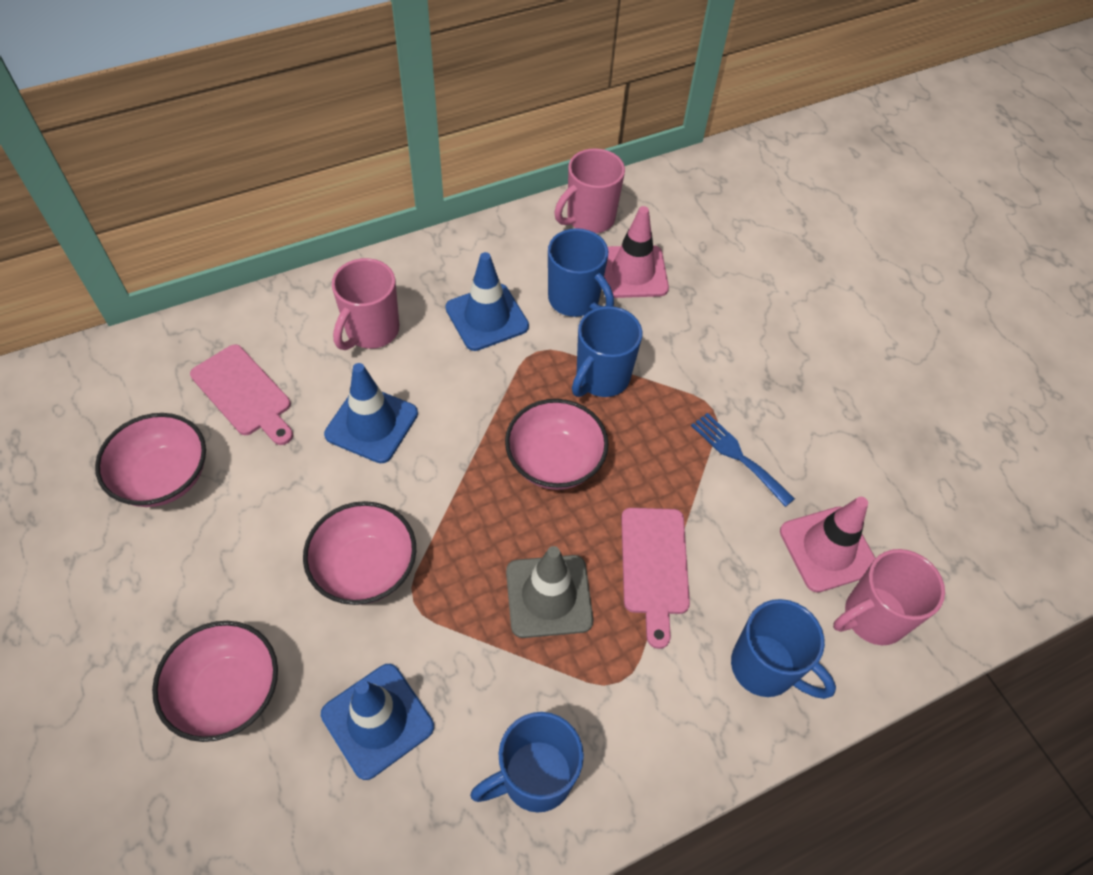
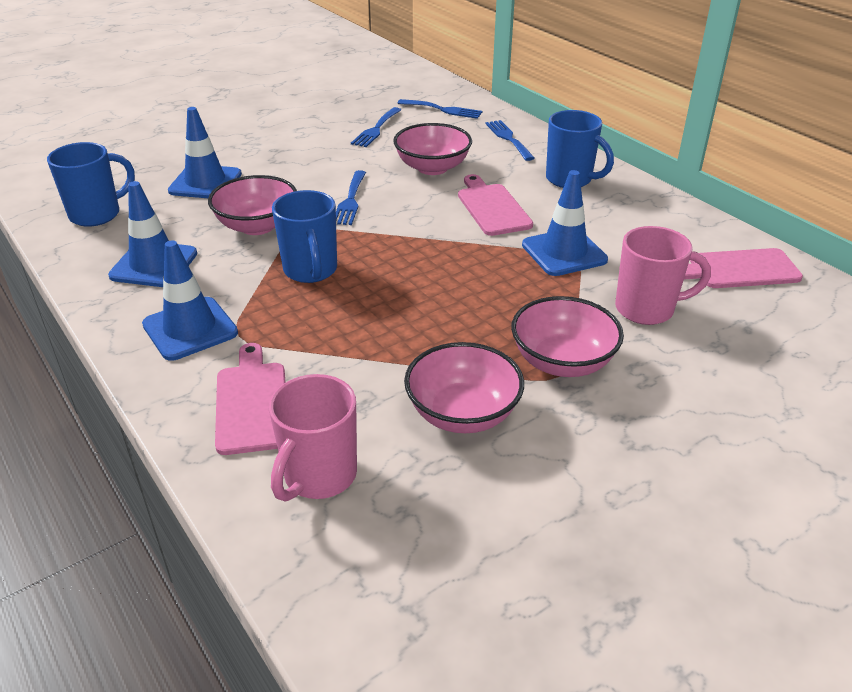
blue fork: [691,413,795,507] = 1 -> [336,170,366,225] [351,107,401,147] [397,99,482,119] [485,120,535,161] = 4
blue mug: [470,712,584,813] [548,228,614,317] [572,306,642,397] [731,599,836,699] = 4 -> [47,142,135,227] [272,190,337,283] [546,110,614,188] = 3
blue traffic cone: [321,664,434,780] [324,363,418,463] [445,252,529,351] = 3 -> [108,181,197,287] [142,240,238,361] [168,107,242,198] [522,170,608,276] = 4
grey traffic cone: [506,546,593,638] = 1 -> none = 0
pink cutting board: [190,344,293,445] [621,508,690,649] = 2 -> [215,343,285,455] [458,174,533,236] [684,248,803,288] = 3
pink mug: [332,258,399,350] [554,148,625,233] [833,549,945,645] = 3 -> [269,374,357,502] [615,226,711,325] = 2
pink traffic cone: [604,206,669,298] [780,497,876,593] = 2 -> none = 0

